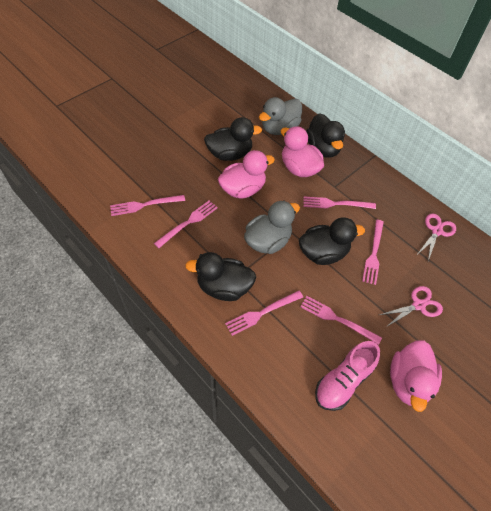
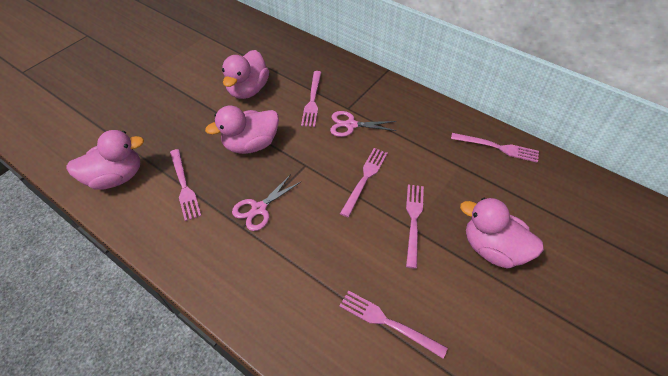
black duck: [185,252,256,301] [204,117,262,161] [299,217,365,265] [306,113,345,158] = 4 -> none = 0
grey duck: [244,201,300,254] [259,97,302,135] = 2 -> none = 0
pink duck: [218,150,275,198] [281,126,324,177] [390,340,442,412] = 3 -> [66,130,144,190] [205,106,279,154] [222,50,269,99] [460,198,544,269] = 4
pink shoe: [315,341,380,411] = 1 -> none = 0

